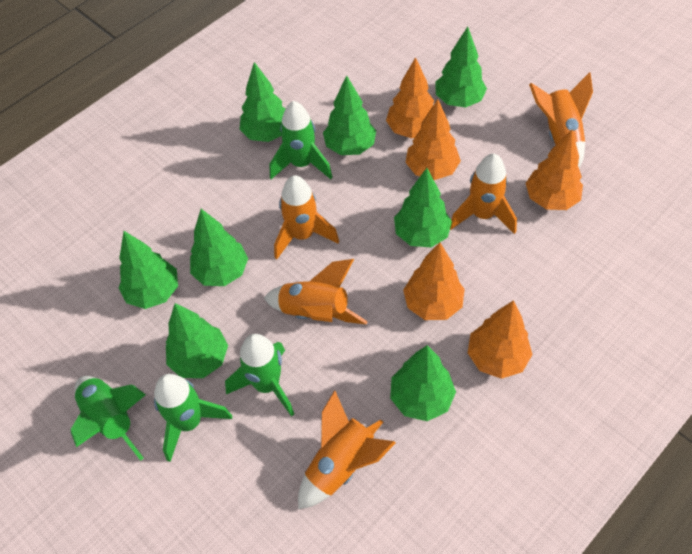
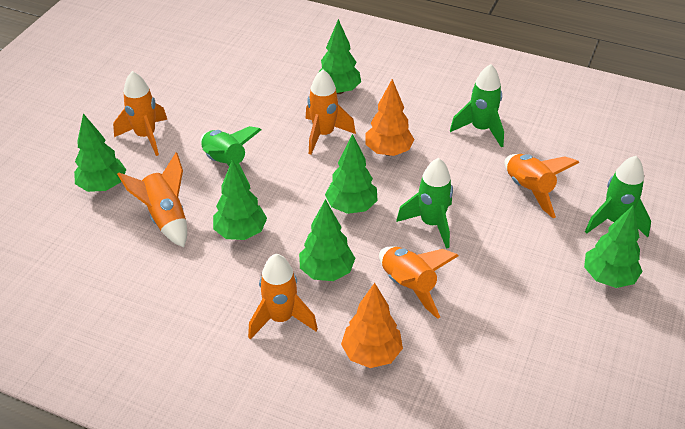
green tree: [119,231,178,309] [166,303,228,378] [190,209,248,286] [239,62,286,142] [323,75,376,155] [390,345,456,421] [394,168,452,247] [436,26,487,108] = 8 -> [74,113,126,192] [213,160,267,240] [299,199,355,281] [318,19,361,94] [325,134,378,214] [584,206,643,288] = 6
orange rocket: [264,259,368,325] [274,175,339,259] [298,390,396,509] [450,154,517,234] [529,72,593,168] = 5 -> [113,71,167,156] [117,152,187,247] [248,254,318,339] [305,69,356,155] [379,247,459,319] [505,154,579,218] = 6
orange tree: [386,57,434,138] [403,243,465,320] [405,99,461,180] [468,300,533,379] [526,130,583,210] = 5 -> [341,283,403,368] [365,79,414,156] = 2

